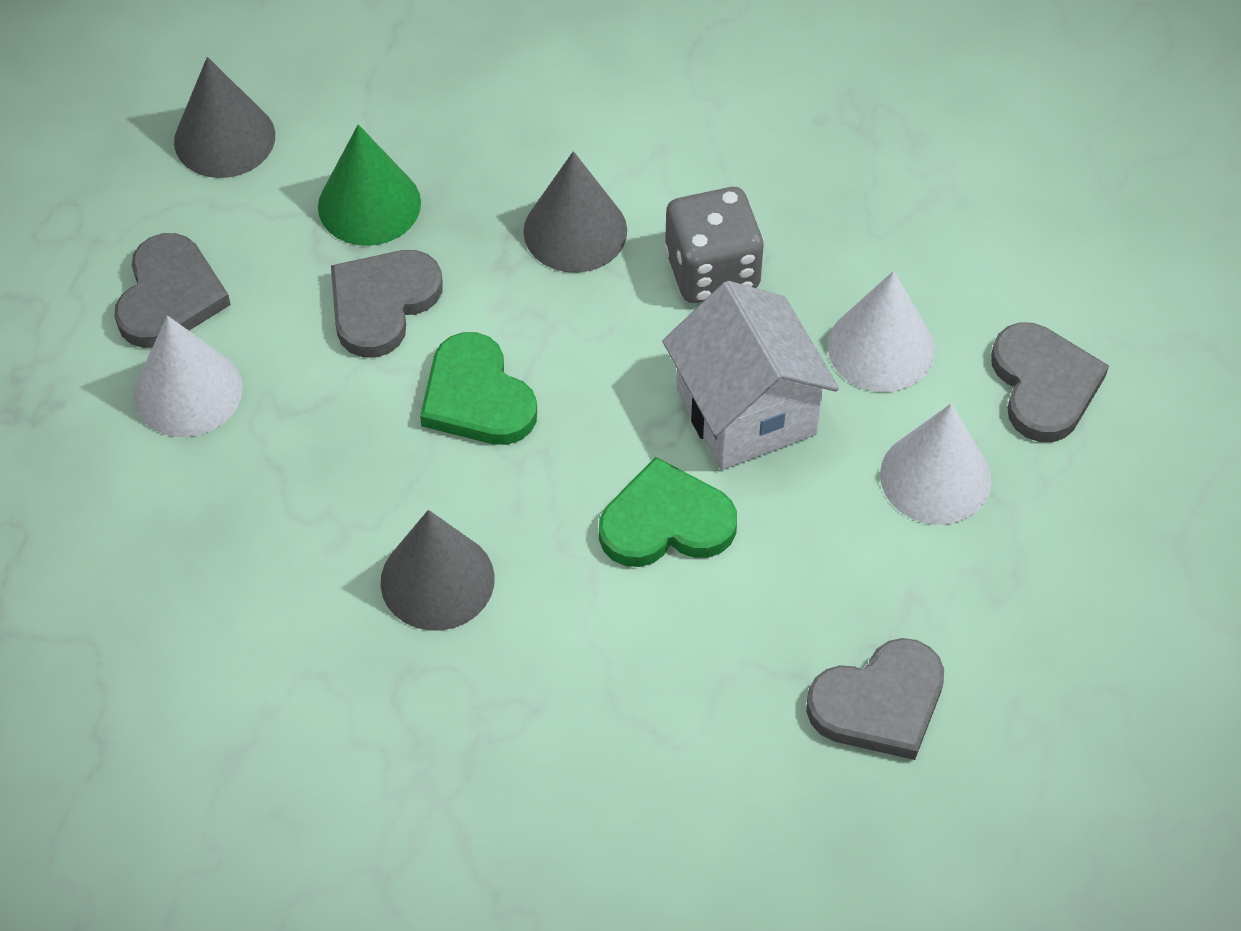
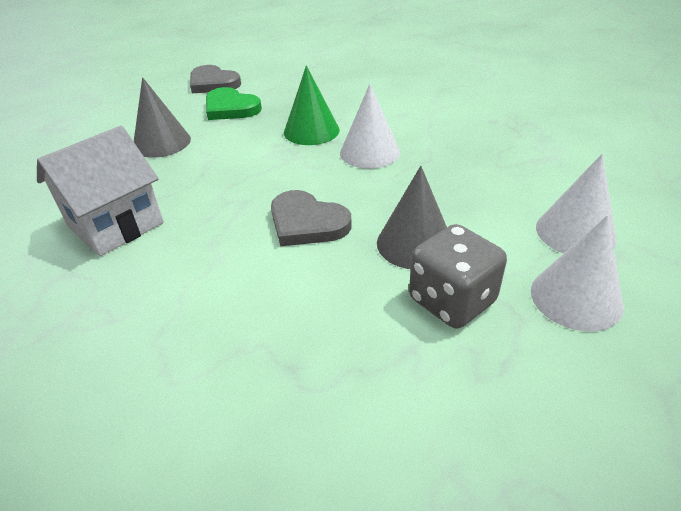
green heart: [420,332,537,445] [599,457,737,567] = 2 -> [206,87,262,120] = 1
grey cone: [174,57,275,178] [380,510,495,630] [523,151,627,273] = 3 -> [134,77,191,158] [377,166,447,269] = 2
grey heart: [114,233,231,348] [331,250,443,358] [806,638,944,760] [991,322,1109,442] = 4 -> [190,65,241,93] [271,190,352,246] = 2

